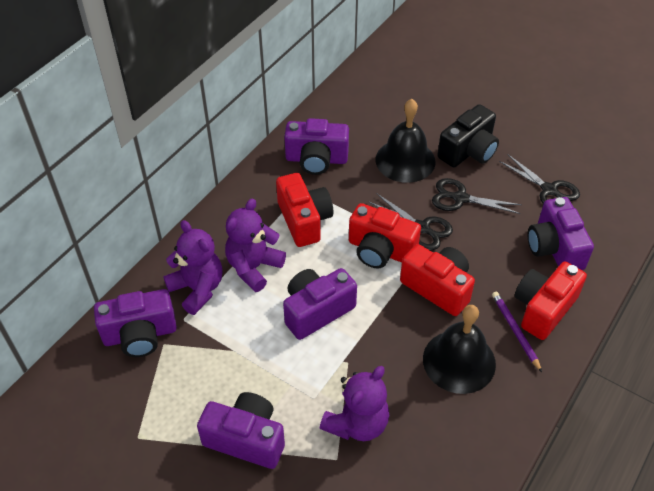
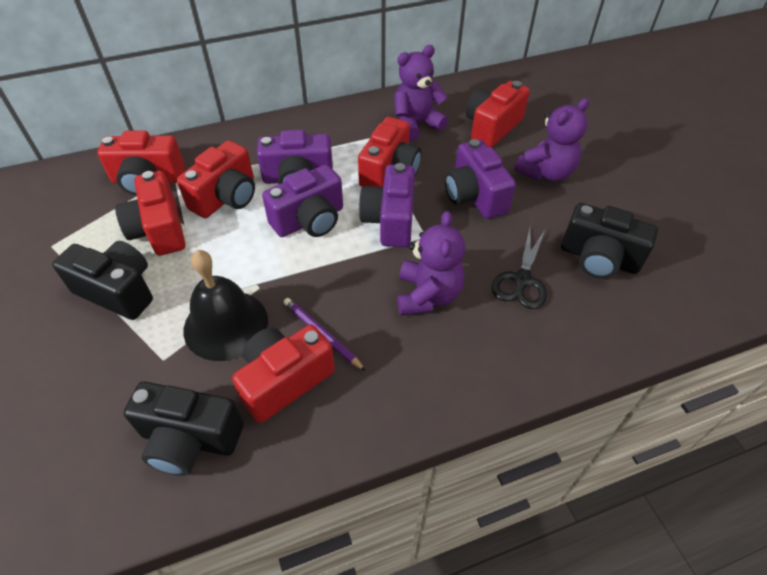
black bell: [376,99,436,183] [423,305,496,394] = 2 -> [184,250,268,361] = 1
black camera: [437,104,499,167] = 1 -> [52,241,153,320] [124,382,244,476] [561,203,658,279] = 3
black scissors: [369,194,453,250] [432,178,522,214] [499,154,580,204] = 3 -> [492,228,547,309] = 1
purple camera: [94,289,177,357] [197,392,285,469] [283,268,357,340] [284,118,349,175] [528,197,594,270] = 5 -> [257,130,333,184] [262,165,343,237] [359,163,415,247] [445,139,516,219] = 4
red camera: [276,173,333,247] [349,203,421,269] [400,244,475,316] [515,261,587,340] = 4 -> [97,130,185,196] [115,171,186,256] [177,140,255,218] [232,325,335,423] [358,117,422,187] [466,81,530,147] = 6

